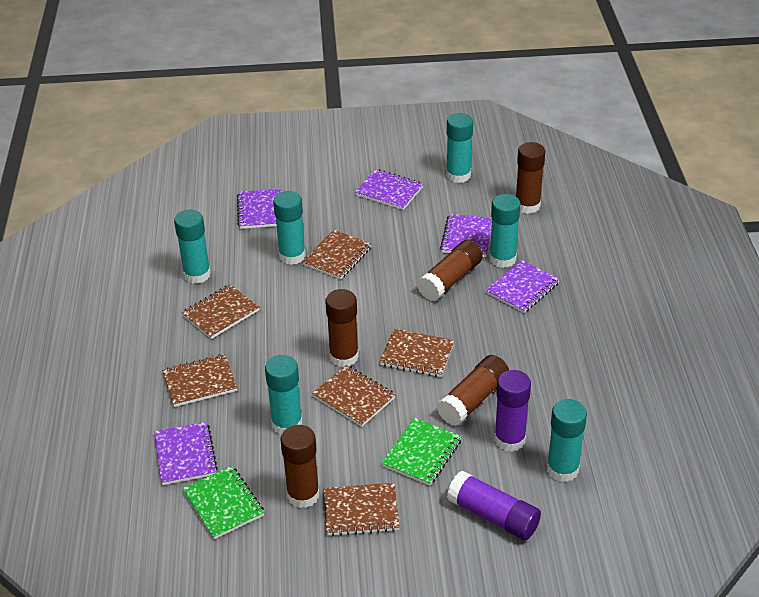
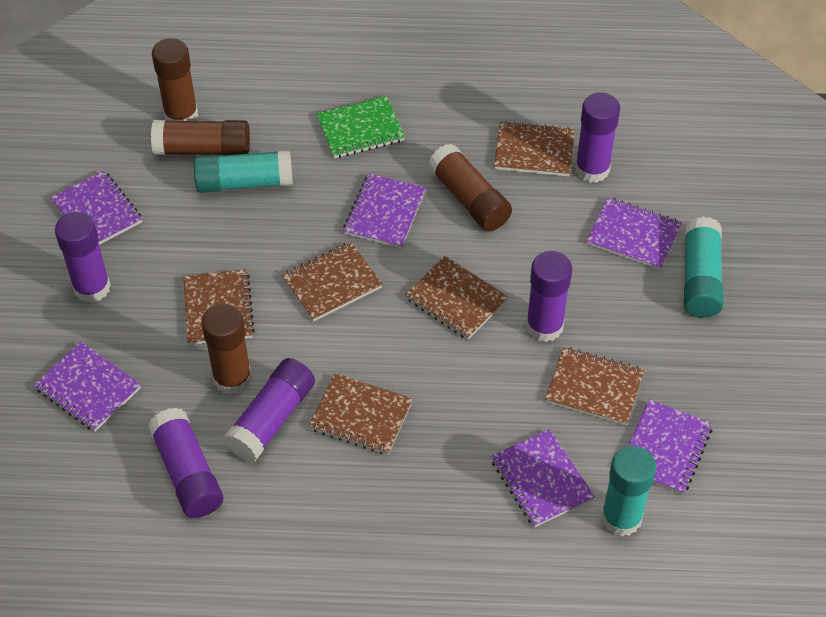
brown glue stick: [280,425,319,508] [325,289,359,367] [417,240,483,301] [437,355,509,426] [516,142,545,214] = 5 -> [151,120,250,155] [152,38,198,121] [202,304,252,395] [428,144,512,231] = 4
green notebook: [182,466,264,539] [382,418,462,486] = 2 -> [316,96,405,158] = 1
purple glue stick: [447,471,541,540] [494,370,531,452] = 2 -> [55,212,111,303] [148,408,223,518] [223,358,315,462] [526,251,572,342] [575,92,620,183] = 5
purple notebook: [154,422,218,485] [237,189,282,229] [355,169,423,210] [440,214,492,257] [486,260,560,313] = 5 -> [34,342,141,432] [51,170,142,245] [343,173,426,249] [491,429,595,528] [586,197,682,270] [628,399,713,494] = 6
turquoise glue stick: [174,210,211,284] [265,355,302,435] [273,191,306,265] [446,113,473,183] [489,194,521,268] [547,399,587,482] = 6 -> [194,150,293,193] [601,446,656,537] [684,216,723,318] = 3

